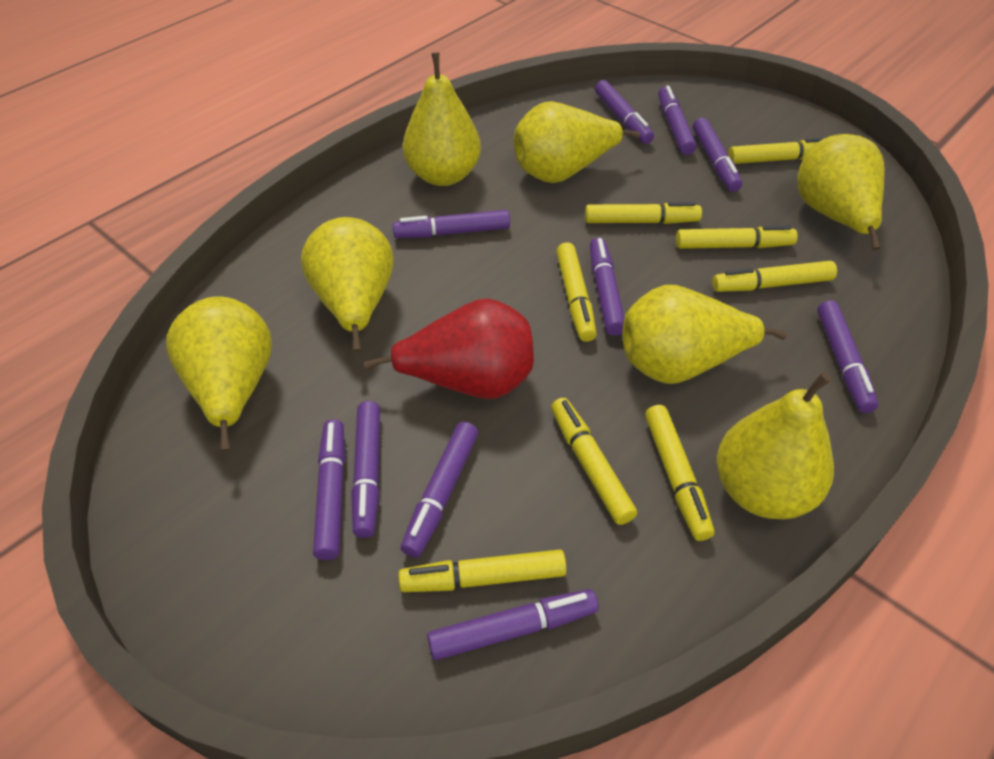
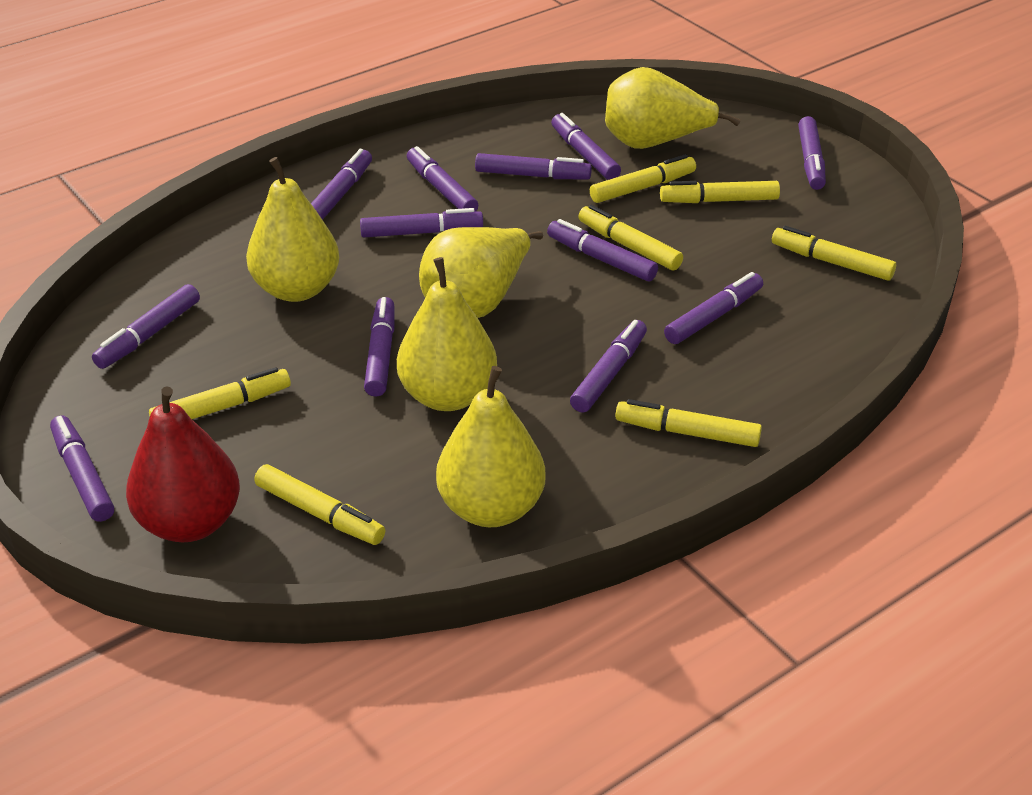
purple marker: [313,419,345,560] [351,401,380,538] [393,210,510,238] [401,422,478,557] [427,589,599,660] [590,237,625,336] [595,80,654,144] [658,85,697,155] [693,118,742,192] [817,300,878,413] = 10 -> [50,415,114,522] [92,284,200,369] [311,149,372,220] [360,208,483,237] [364,297,395,397] [407,146,478,211] [475,153,592,179] [547,219,658,281] [551,113,621,180] [570,320,647,413] [664,272,763,344] [798,116,826,190] = 12
yellow marker: [399,549,567,592] [551,398,637,525] [556,242,597,342] [585,202,702,224] [645,405,715,541] [676,226,798,249] [712,261,837,292] [728,137,827,164] = 8 -> [149,367,291,419] [254,464,385,545] [578,205,683,270] [590,154,696,203] [615,399,762,447] [660,181,780,203] [772,226,896,281] = 7
yellow pear: [166,297,272,451] [301,217,394,352] [403,53,481,186] [514,101,640,183] [623,285,787,384] [717,372,834,519] [797,134,885,250] = 7 -> [246,157,339,302] [397,257,497,411] [419,227,543,318] [436,366,546,527] [605,67,741,149] = 5

